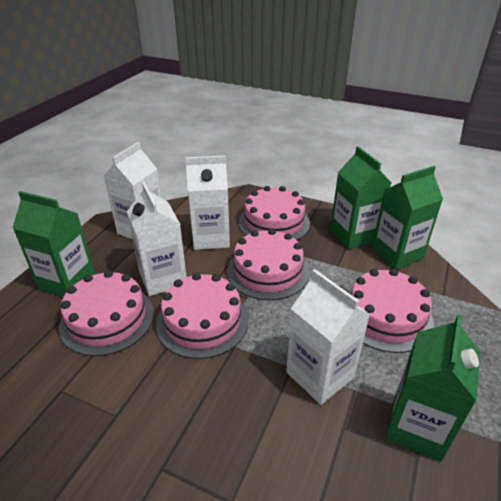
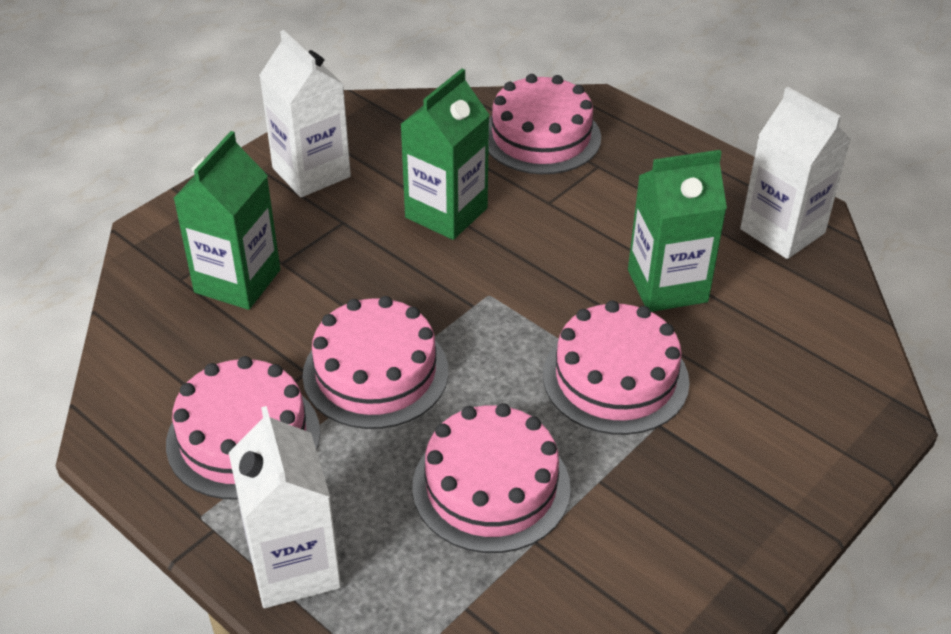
green carton: [13,191,95,297] [330,146,391,249] [371,166,443,270] [385,314,480,461] = 4 -> [173,131,280,310] [400,68,489,240] [628,150,727,312] = 3
white carton: [104,142,161,240] [127,182,186,296] [185,155,230,250] [286,269,370,405] = 4 -> [229,406,341,608] [259,30,351,197] [740,87,851,259] = 3

